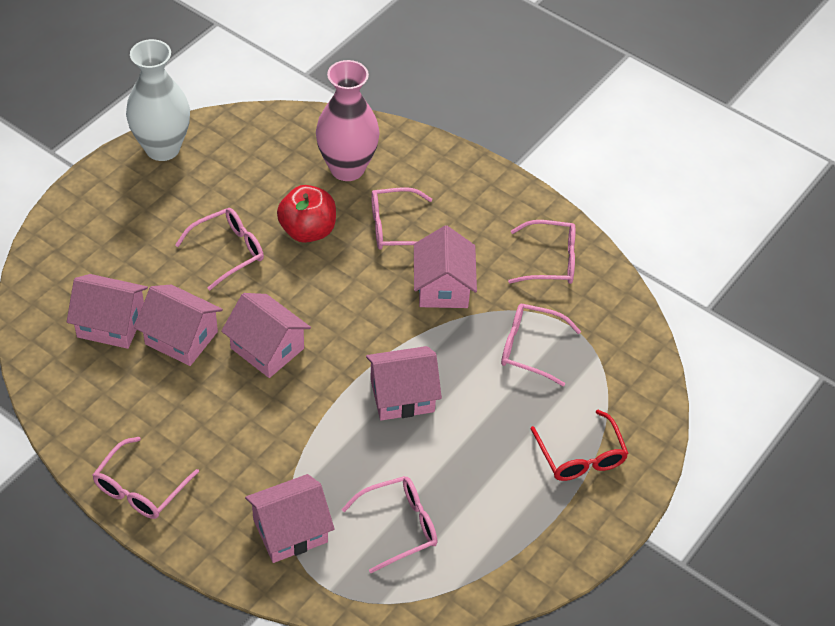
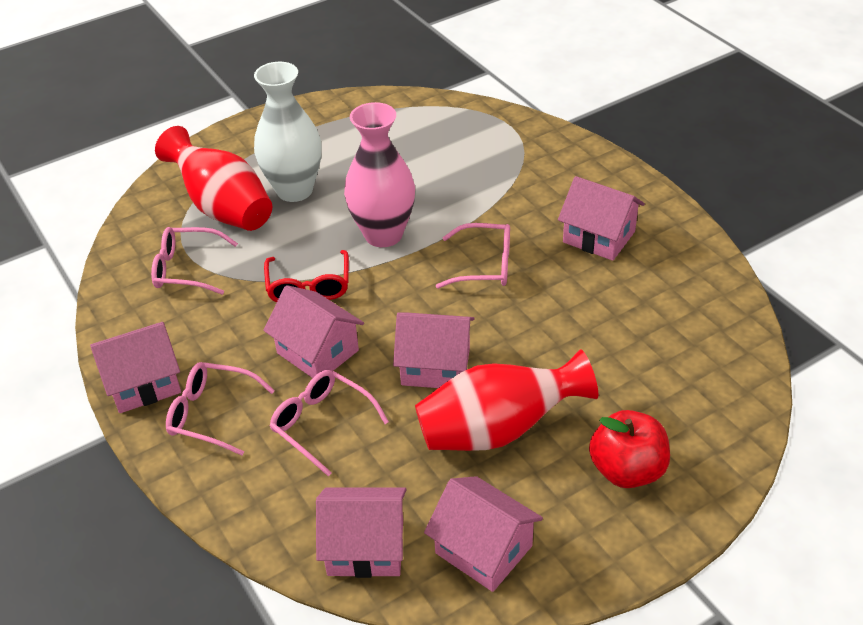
pink glasses: [92,437,199,519] [175,208,264,291] [341,476,437,573] [371,187,432,250] [501,303,581,387] [508,220,576,284] = 6 -> [151,227,238,295] [166,362,275,456] [270,370,389,477] [436,223,510,289] = 4
red vase: none = 0 -> [155,126,272,231] [415,349,598,451] = 2

